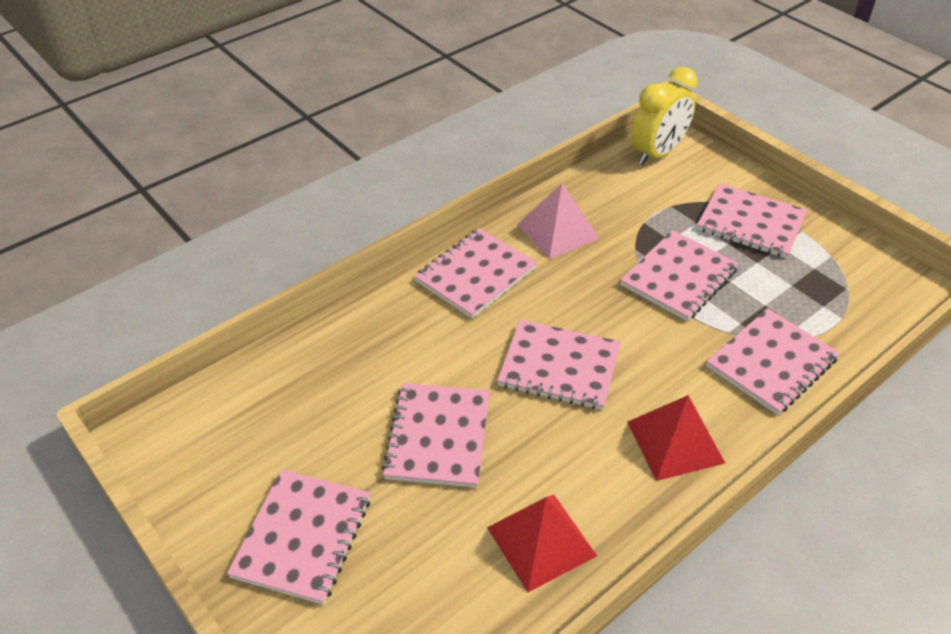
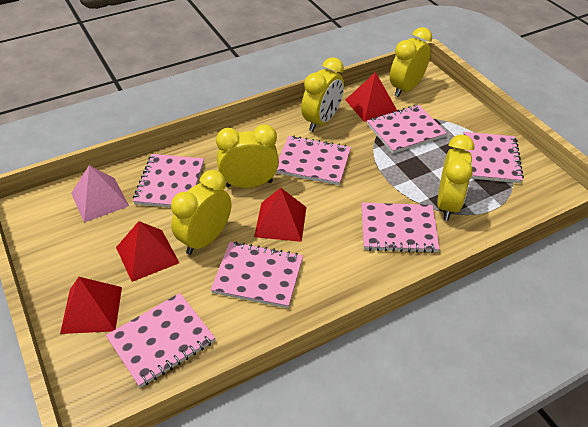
red pyramid: [487,495,597,592] [627,395,725,481] = 2 -> [60,277,122,334] [116,221,179,282] [254,188,307,242] [346,72,397,122] = 4
yellow clock: [631,67,697,165] = 1 -> [171,170,231,255] [216,124,279,188] [301,57,344,132] [390,27,432,97] [437,135,474,220] = 5

